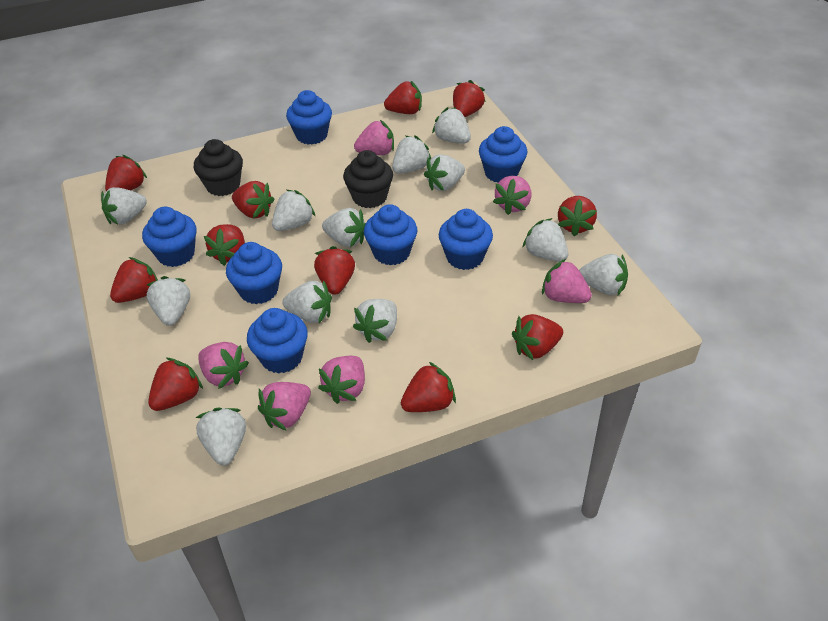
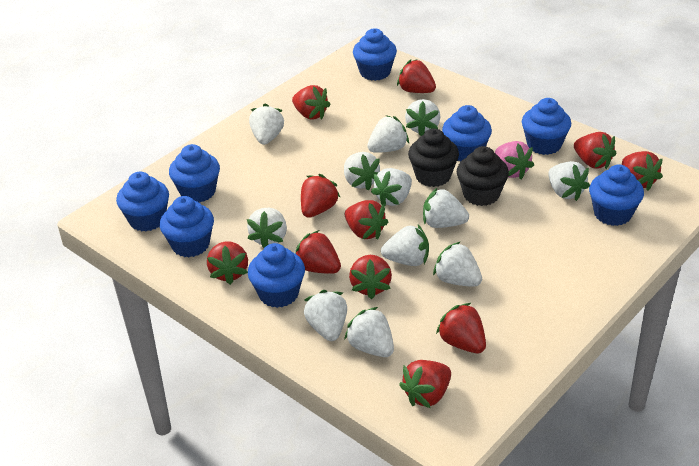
blue cupcake: [142,206,197,267] [226,242,282,304] [247,308,308,374] [286,90,332,144] [364,204,417,265] [439,209,493,270] [479,126,527,183] = 7 -> [116,172,169,231] [160,196,214,257] [169,144,220,203] [248,243,305,308] [353,28,397,81] [442,105,492,161] [522,98,571,155] [589,165,644,226] = 8
pink strawberry: [198,342,249,389] [258,382,311,430] [318,356,365,404] [354,120,394,155] [493,176,531,215] [542,259,592,303] = 6 -> [495,141,534,179] = 1

